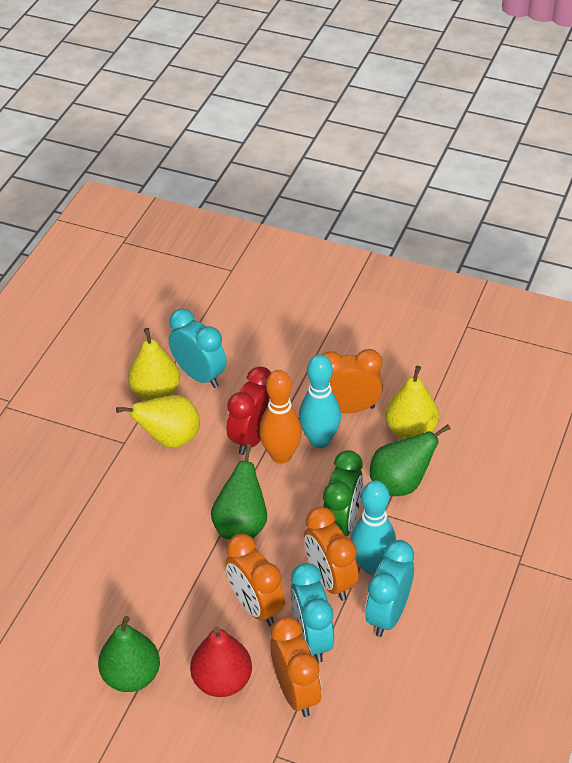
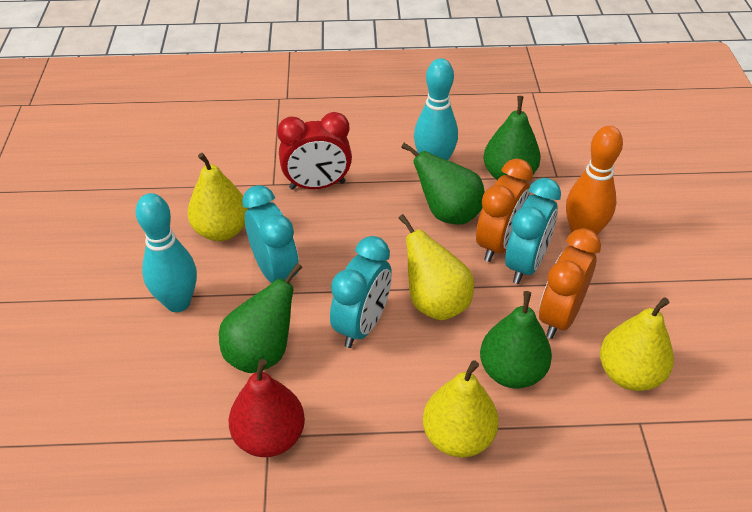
green clock: [323,450,363,536] = 1 -> none = 0
green pear: [98,616,160,692] [211,444,267,540] [370,424,451,496] = 3 -> [219,263,302,373] [401,143,485,224] [480,291,552,388] [483,96,541,180] = 4
orange clock: [225,534,285,626] [270,616,322,717] [304,507,359,601] [322,349,383,413] = 4 -> [476,158,533,262] [539,228,601,339] = 2
yellow pear: [116,395,200,448] [128,328,180,401] [385,366,439,439] = 3 -> [187,153,249,241] [398,214,474,320] [423,360,499,457] [600,297,674,391] = 4

